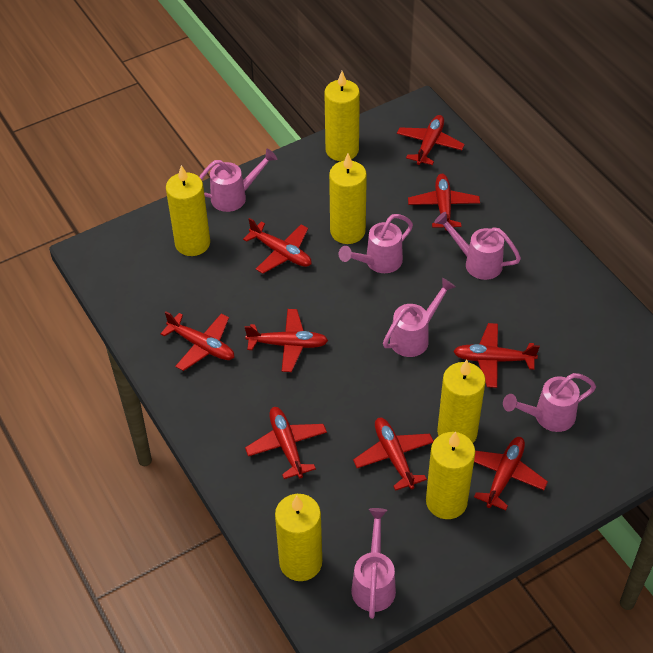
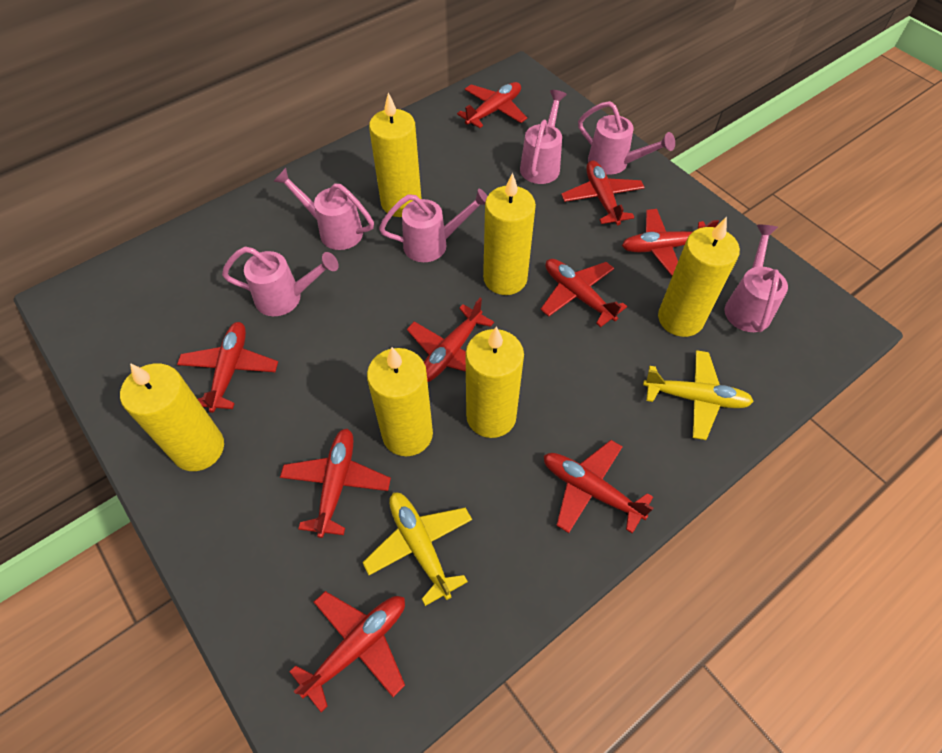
yellow plane: none = 0 -> [362,492,472,606] [643,350,754,440] = 2

